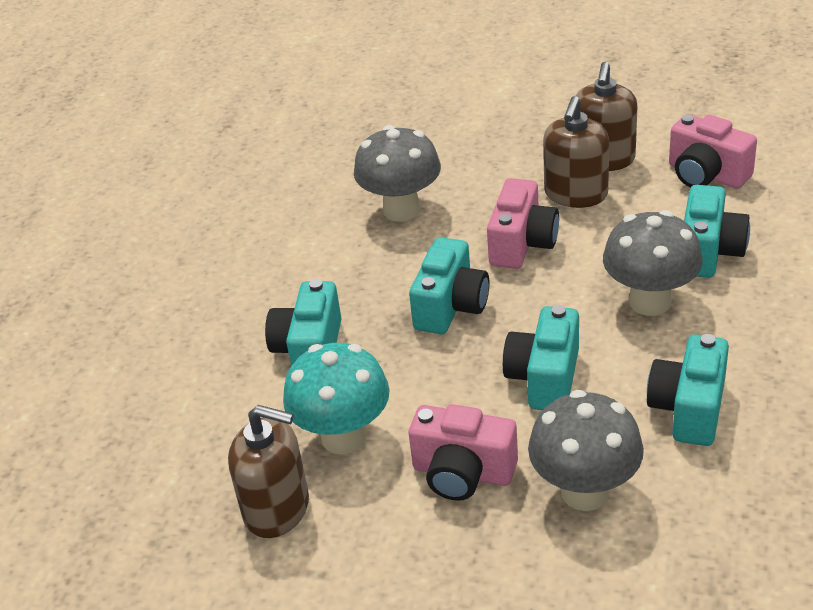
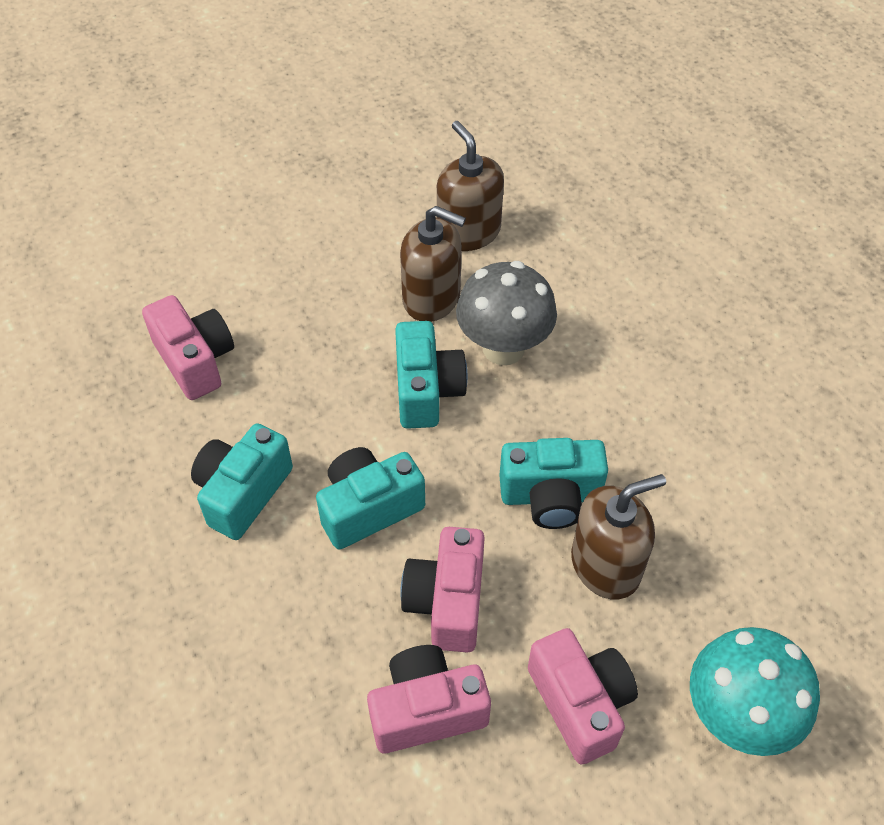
grey mushroom: [354,125,441,222] [528,390,644,511] [603,210,703,316] = 3 -> [456,261,557,365] = 1
pink camera: [409,404,518,501] [487,178,559,269] [669,114,757,189] = 3 -> [142,295,234,400] [367,645,491,753] [400,527,485,653] [528,628,638,765] = 4
turquoise camera: [265,279,341,366] [409,237,489,334] [503,305,579,410] [647,334,729,446] [684,185,750,278] = 5 -> [191,423,293,540] [316,447,425,549] [395,321,468,429] [499,438,608,529] = 4

